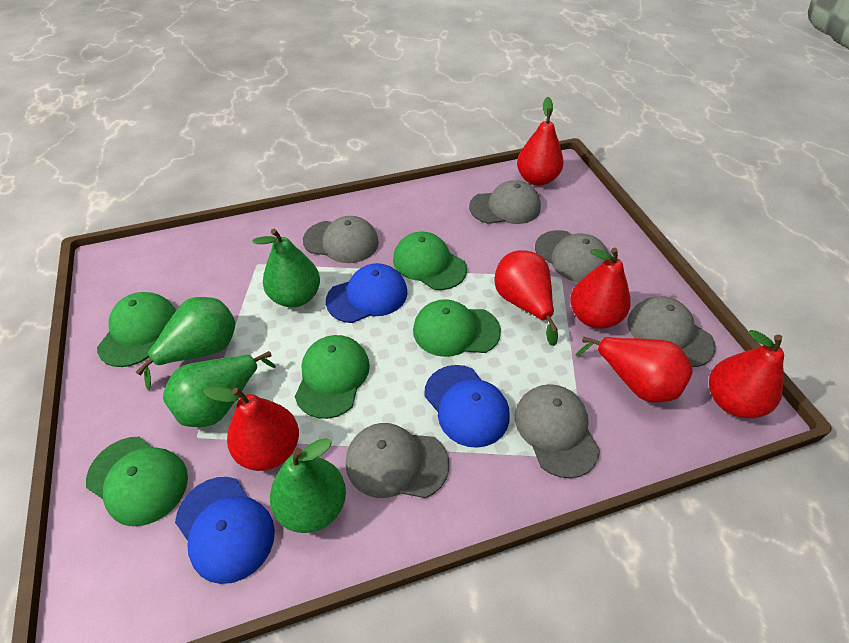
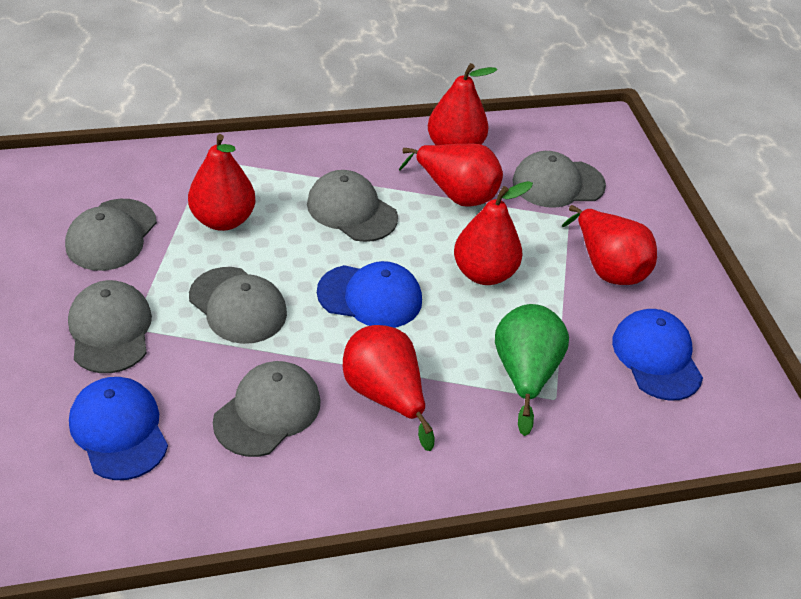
green cap: [86,437,188,526] [97,292,176,367] [295,335,370,419] [393,232,467,290] [413,299,501,357] = 5 -> none = 0
green pear: [136,297,235,390] [163,351,276,427] [253,229,320,307] [270,438,346,533] = 4 -> [495,304,569,436] = 1

